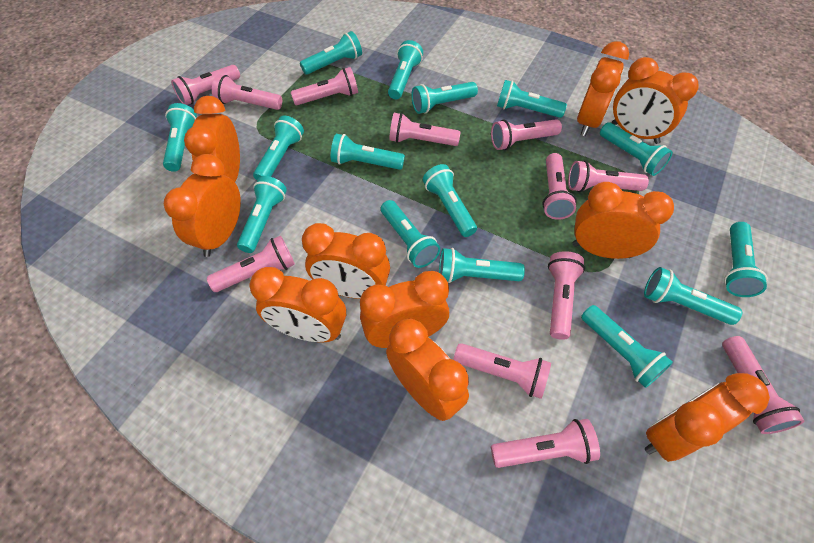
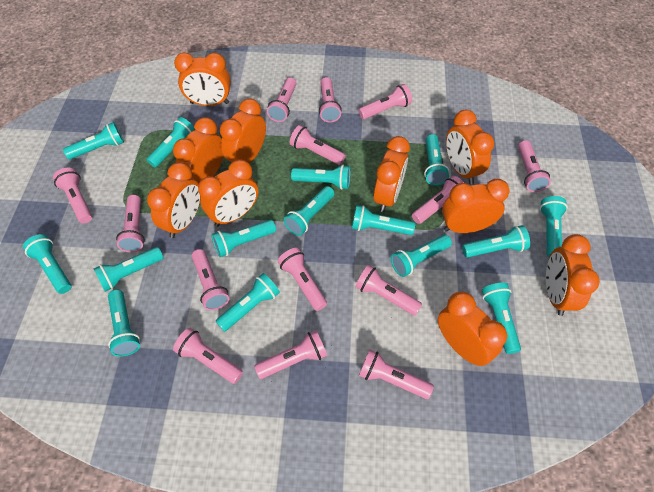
pink flashlight: [171,65,240,105] [207,236,295,292] [212,75,282,110] [291,67,358,105] [389,113,461,146] [454,343,551,399] [491,119,562,150] [491,419,600,468] [542,153,577,220] [548,251,585,340] [568,160,649,192] [722,336,805,434] = 12 -> [53,168,92,223] [116,195,145,252] [173,328,243,384] [192,249,229,310] [254,330,327,379] [267,77,297,122] [278,248,327,311] [290,125,346,165] [319,77,342,123] [355,265,422,316] [358,84,412,119] [359,350,434,399] [412,176,464,224] [518,140,551,192] = 14

